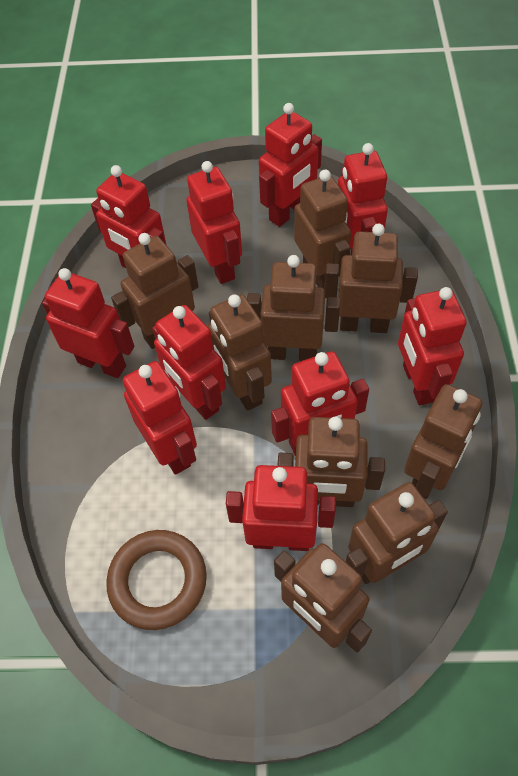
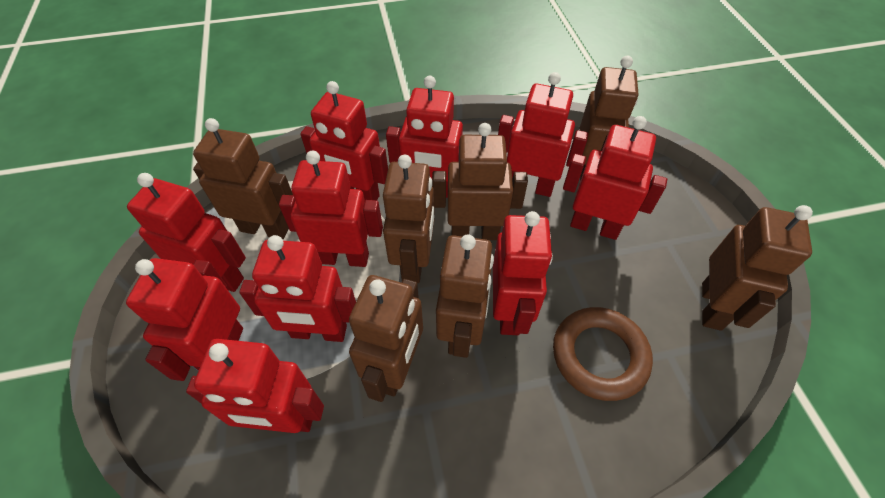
brown robot: [111,233,198,349] [208,294,272,411] [247,255,340,361] [274,543,372,652] [278,417,385,507] [294,170,351,288] [324,224,418,333] [346,482,448,584] [404,384,482,499] = 9 -> [193,118,293,239] [349,275,423,402] [383,155,434,283] [432,123,528,240] [436,234,494,358] [580,55,638,181] [702,205,813,331] = 7

